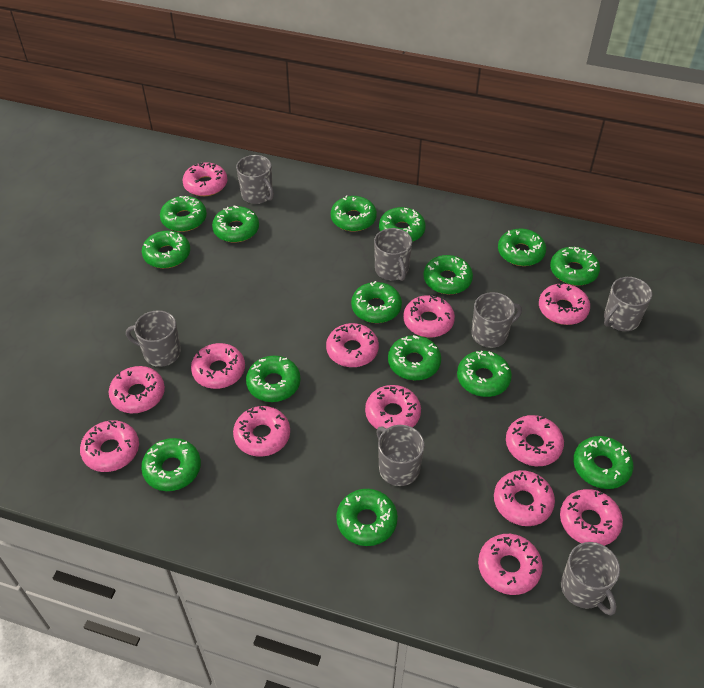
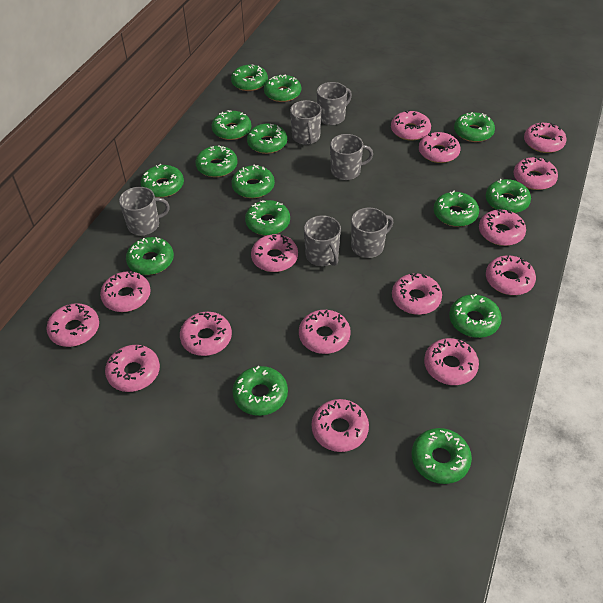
grey mug: [126,310,181,367] [236,155,274,204] [374,228,412,281] [376,425,425,486] [471,292,522,348] [561,542,620,615] [604,277,652,331] = 7 -> [119,187,170,235] [290,100,322,145] [304,215,341,266] [317,82,352,125] [330,134,373,180] [351,208,393,258] = 6
pink donut: [80,420,139,472] [109,366,165,413] [182,162,227,196] [191,343,245,389] [233,406,290,457] [326,323,379,367] [365,385,421,429] [403,295,455,337] [478,534,543,595] [494,470,555,526] [506,415,564,466] [539,282,590,325] [560,489,623,546] = 13 -> [46,303,99,347] [100,271,151,312] [105,345,160,392] [180,312,232,356] [251,234,298,272] [299,310,351,354] [311,399,369,452] [391,110,431,141] [392,273,442,315] [419,132,461,163] [424,338,479,385] [479,209,526,246] [486,256,536,295] [514,157,558,190] [524,122,567,153] = 15

